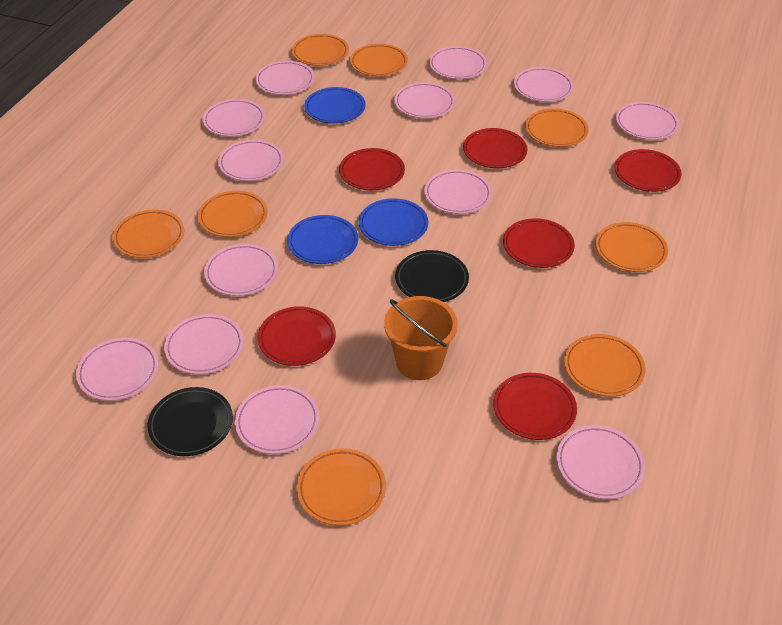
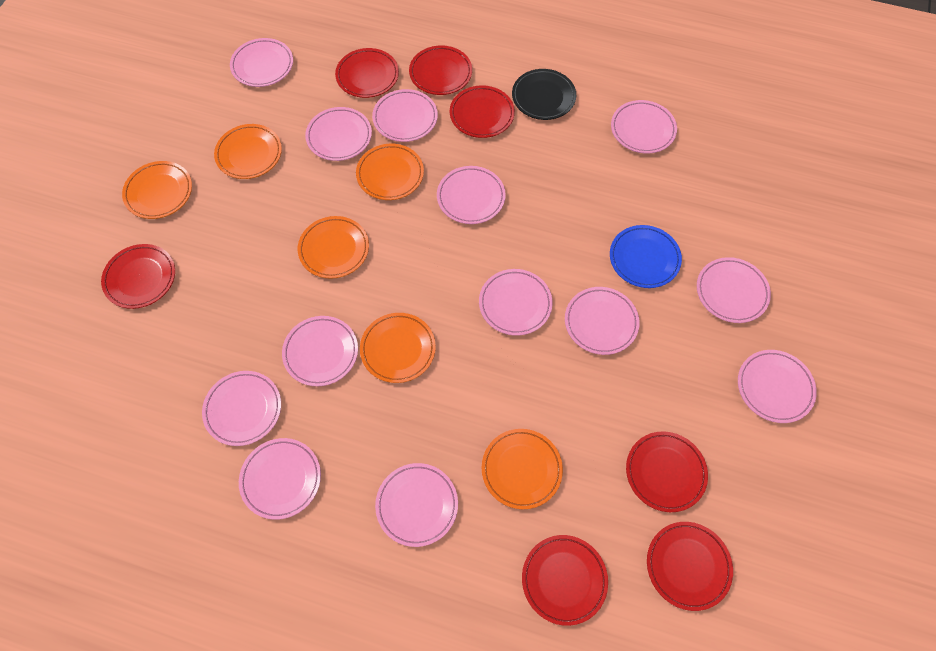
black plate: [147,387,233,456] [395,250,469,302] = 2 -> [512,69,576,120] = 1
blue plate: [287,215,358,264] [304,87,366,124] [359,198,428,246] = 3 -> [610,225,682,288] = 1
orange bucket: [384,296,458,380] = 1 -> none = 0
orange plate: [113,209,184,258] [198,191,268,237] [292,34,349,66] [297,448,386,526] [350,44,408,77] [525,108,589,147] [564,334,646,397] [596,222,668,272] = 8 -> [122,161,192,219] [214,124,282,179] [298,216,369,279] [356,144,424,200] [360,313,436,383] [482,429,563,509] = 6
red plate: [258,306,336,366] [339,148,405,190] [463,128,528,168] [493,373,577,440] [503,218,575,268] [615,149,682,192] = 6 -> [101,244,175,309] [335,48,399,98] [409,45,472,95] [450,85,515,138] [522,535,608,626] [626,431,708,512] [647,522,733,611] = 7

